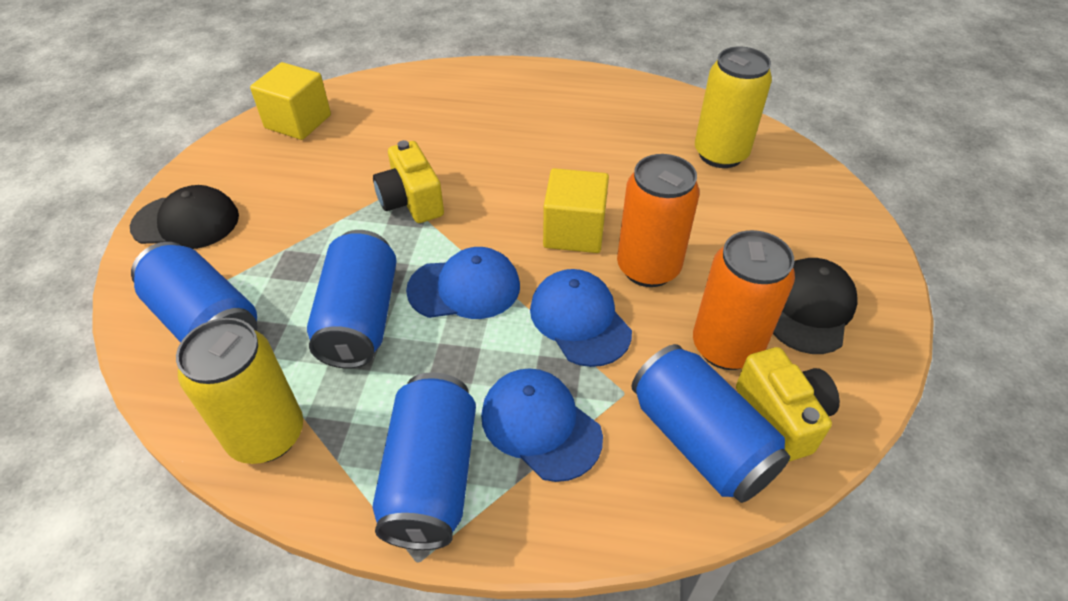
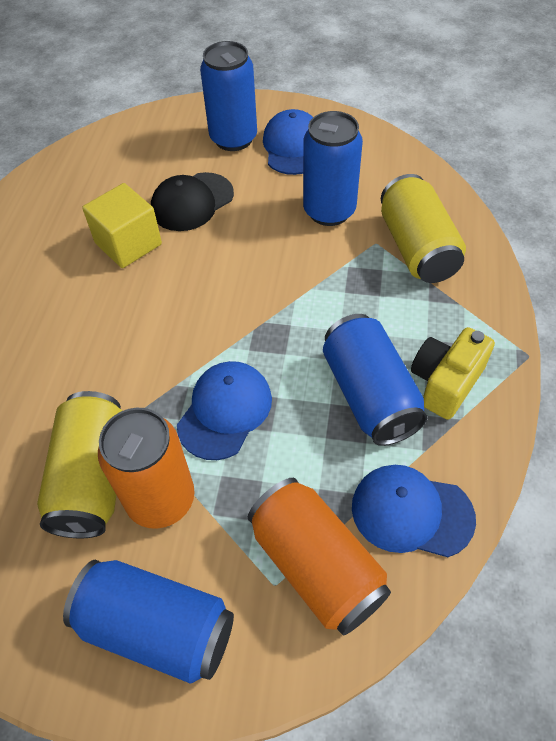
black cap: [130,185,239,249] [773,258,858,354] = 2 -> [151,172,234,231] = 1
yellow camera: [373,140,444,223] [736,347,840,462] = 2 -> [411,327,495,420] = 1
yellow cube: [250,62,331,140] [543,168,609,253] = 2 -> [82,183,162,268] = 1

